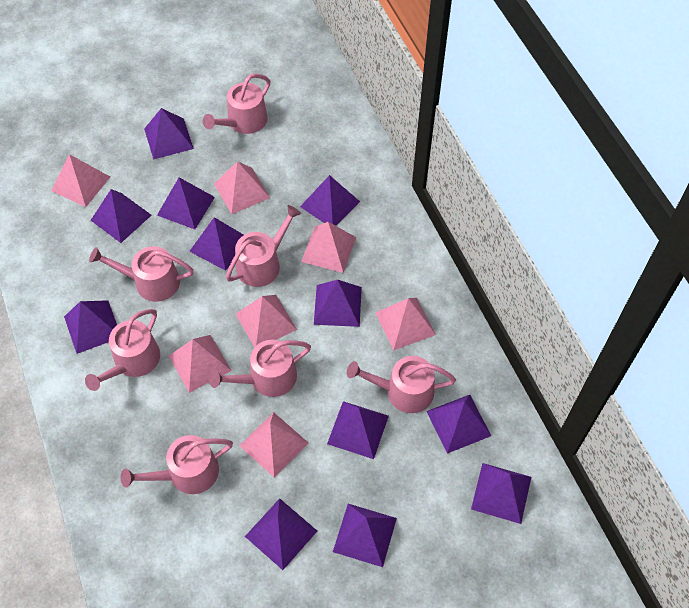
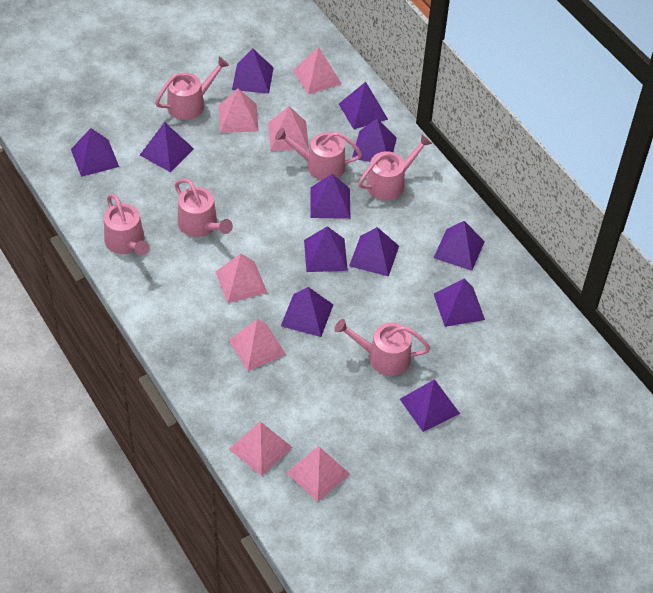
pink watering can: [85,309,160,391] [89,246,194,302] [120,435,233,494] [203,73,270,134] [209,340,311,397] [226,205,301,287] [347,356,456,413] = 7 -> [104,194,149,256] [155,57,229,120] [175,178,233,237] [275,128,362,180] [334,319,430,376] [358,135,432,200] = 6

